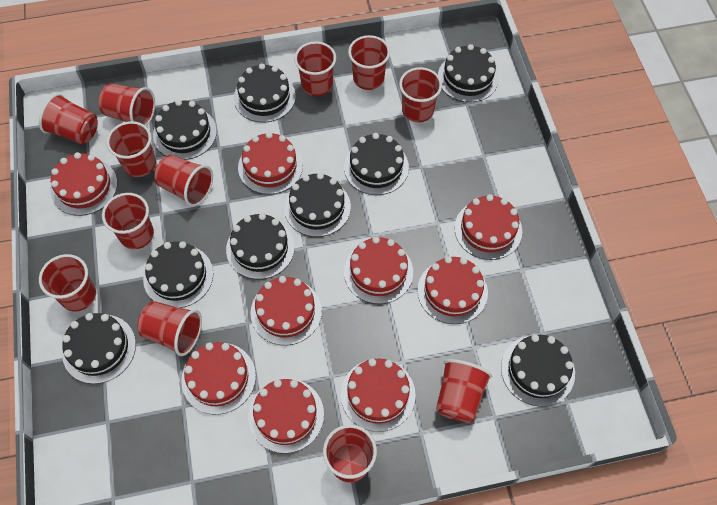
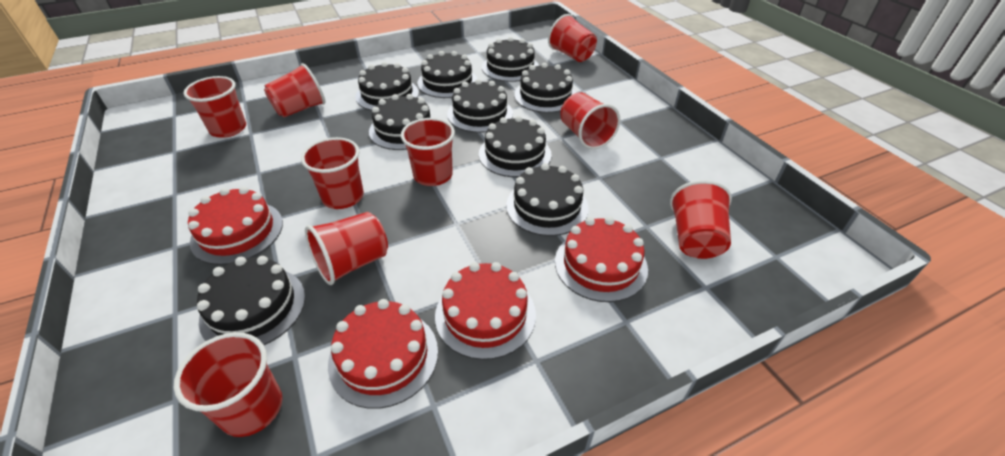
red cake: [51,152,117,216] [181,342,256,415] [238,132,303,194] [248,379,324,453] [250,276,322,345] [341,359,416,432] [344,237,413,304] [418,256,488,324] [454,194,522,260] = 9 -> [188,187,283,265] [328,299,438,409] [435,262,536,360] [555,217,648,302] = 4
red cup: [39,93,98,145] [39,254,96,311] [99,83,155,126] [102,193,154,249] [106,121,156,177] [138,301,202,356] [154,155,213,206] [294,41,336,96] [323,425,377,483] [348,35,390,90] [399,67,442,122] [436,359,492,423] = 12 -> [174,332,282,437] [183,76,246,138] [264,63,325,118] [301,137,364,209] [305,212,388,285] [401,118,455,186] [548,14,597,62] [560,92,620,149] [670,180,732,259] = 9

